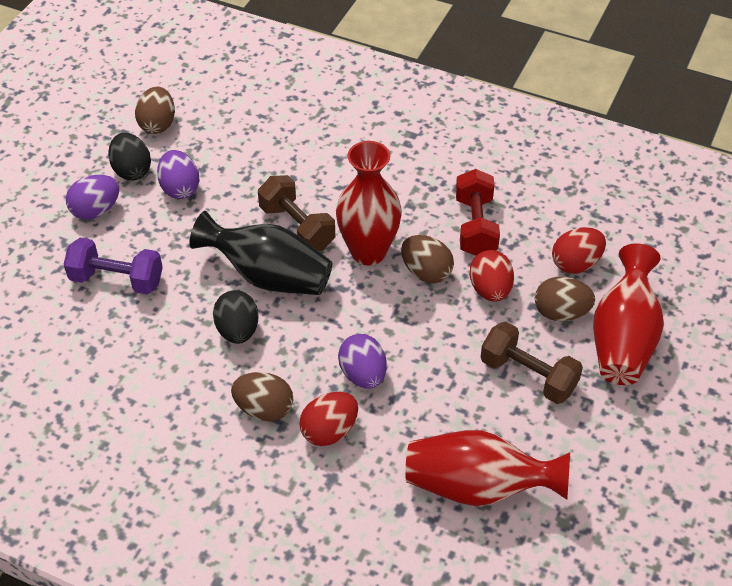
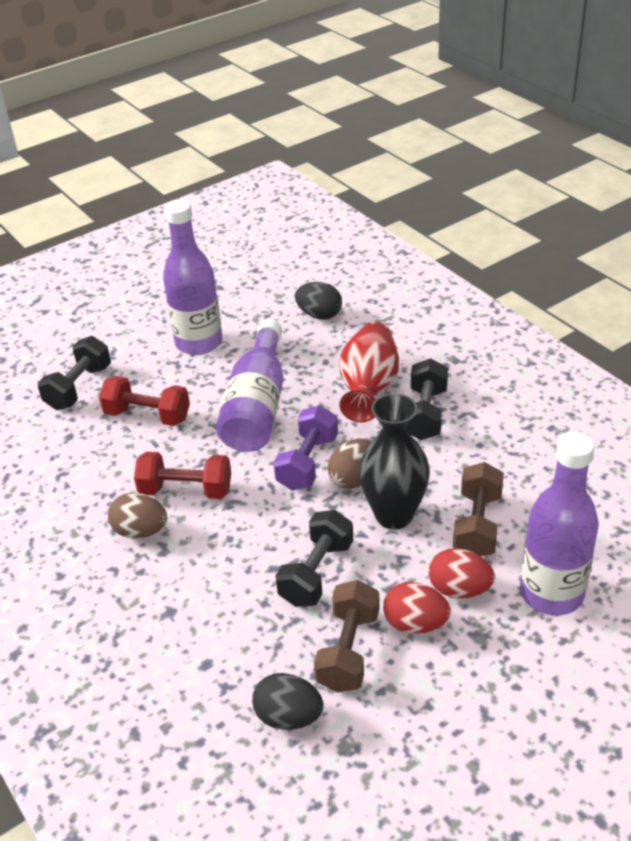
black dumbbell: none = 0 -> [37,336,111,410] [275,510,353,607] [406,358,448,440] = 3
brown egg: [135,87,175,134] [231,372,293,421] [401,235,454,283] [535,277,595,321] = 4 -> [108,493,167,539] [328,439,371,489] = 2
purple bottle: none = 0 -> [163,199,223,355] [216,319,284,452] [520,432,599,615] = 3
purple egg: [66,175,119,220] [157,150,199,199] [338,334,387,388] = 3 -> none = 0
red dumbbell: [456,169,500,256] = 1 -> [99,376,190,426] [134,452,231,499] = 2
red egg: [299,392,358,446] [469,250,514,302] [552,227,606,274] = 3 -> [383,582,450,634] [429,548,495,598] = 2
red vase: [336,141,402,265] [405,430,570,506] [593,243,664,385] = 3 -> [339,322,399,422] = 1

